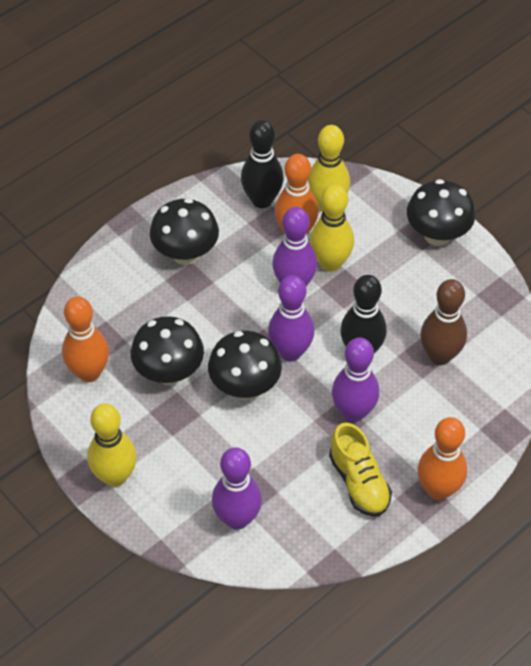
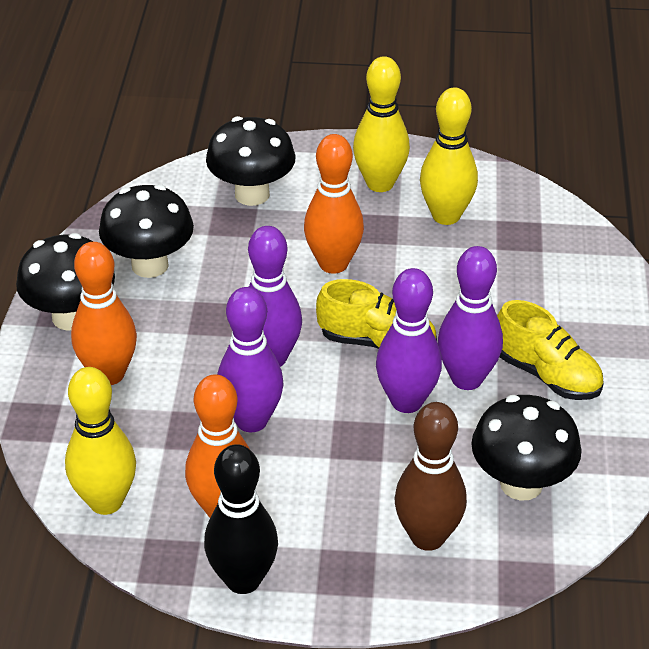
black bowling pin: [241,120,284,208] [340,275,387,353] = 2 -> [204,444,278,594] = 1
yellow shoe: [329,423,392,516] = 1 -> [316,279,437,349] [497,300,604,400] = 2

